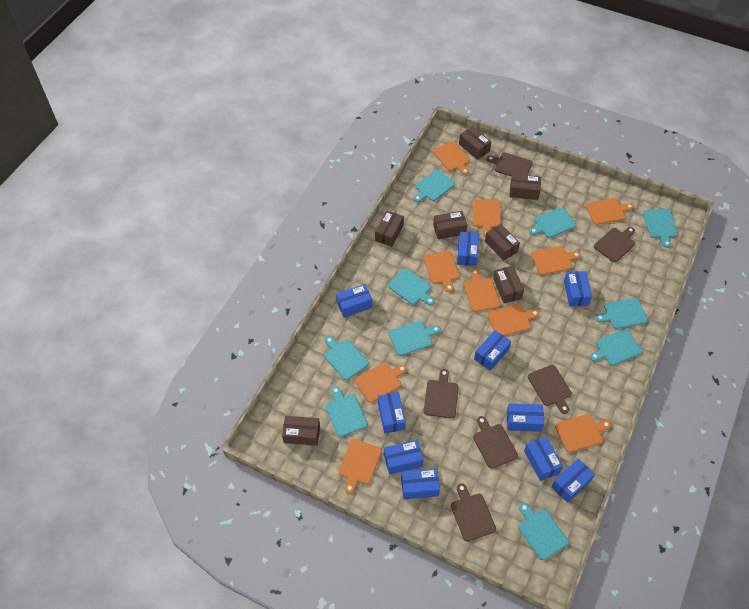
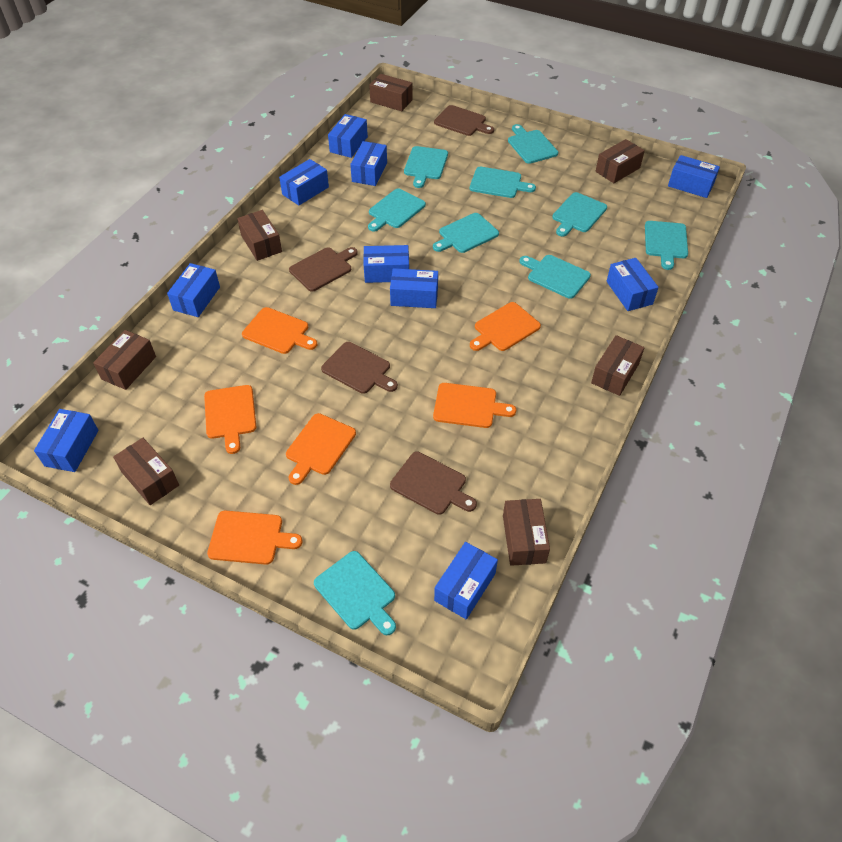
brown cutting board: [424,369,459,419] [451,483,496,542] [473,416,518,469] [487,152,533,177] [528,365,572,414] [594,227,635,262] = 6 -> [289,247,358,291] [321,342,398,394] [390,452,477,515] [434,105,494,136] = 4
orange cutting board: [339,439,382,494] [355,363,407,403] [423,250,460,292] [433,141,470,175] [464,269,501,312] [473,199,501,237] [488,304,539,336] [531,246,581,275] [555,414,611,453] [586,198,634,225] = 10 -> [204,385,256,454] [207,511,302,565] [242,307,317,354] [286,413,356,485] [433,383,516,428] [470,302,541,351] = 6
turquoise cutting board: [324,336,369,380] [326,386,368,437] [388,268,434,306] [388,321,440,356] [414,170,455,202] [518,503,569,560] [529,207,576,238] [590,329,642,365] [595,298,648,329] [643,209,678,248] = 10 -> [314,551,396,635] [368,189,426,232] [404,146,448,188] [433,213,499,253] [470,166,536,198] [508,124,558,164] [519,255,591,299] [553,192,607,237] [645,221,688,270] = 9

